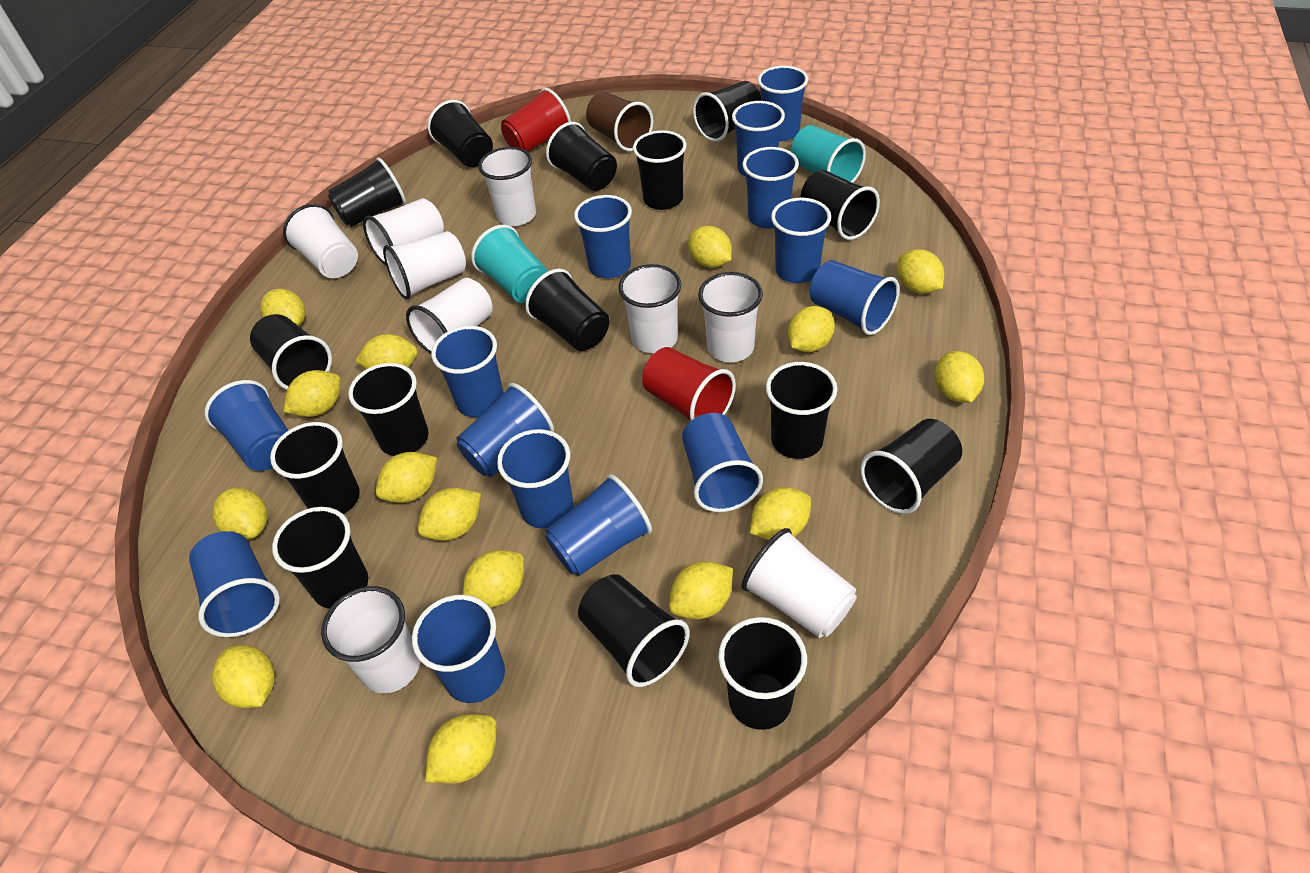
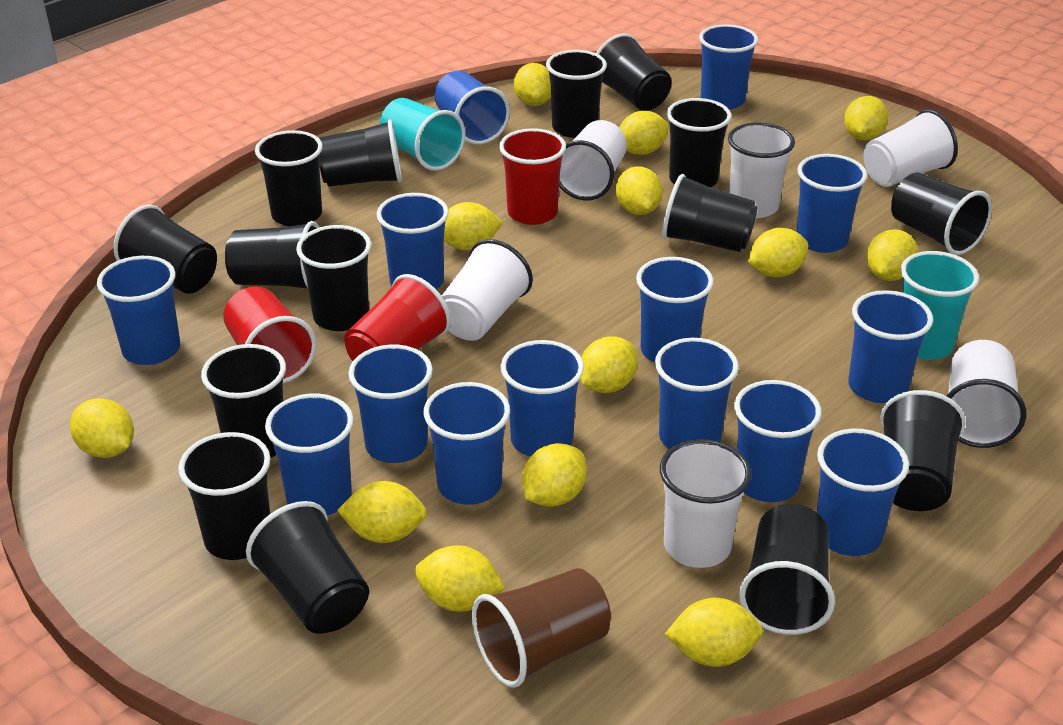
red cup: [501,88,571,152] [642,347,736,421] = 2 -> [223,286,317,384] [344,274,451,361] [499,128,566,225] = 3
white cup: [283,204,358,278] [321,586,420,694] [363,198,444,265] [383,231,466,300] [406,278,493,354] [478,147,536,226] [619,264,681,353] [698,272,763,362] [742,528,857,638] = 9 -> [441,239,533,341] [559,120,627,201] [660,439,751,568] [728,123,795,218] [864,109,958,187] [947,340,1026,448] = 6
yellow lemon: [212,488,268,540] [212,645,275,708] [260,289,306,326] [283,370,341,417] [355,334,418,369] [376,452,437,503] [418,488,481,541] [425,714,497,784] [463,550,524,608] [669,561,733,620] [688,226,732,268] [750,487,811,540] [788,306,835,352] [897,249,944,294] [935,351,984,402] = 15 -> [70,398,134,458] [337,481,427,543] [415,545,505,612] [444,202,503,250] [514,63,551,106] [522,443,587,507] [581,336,638,393] [616,166,662,215] [619,111,669,155] [665,598,763,667] [748,228,808,278] [844,96,888,141] [866,229,918,281] = 13

